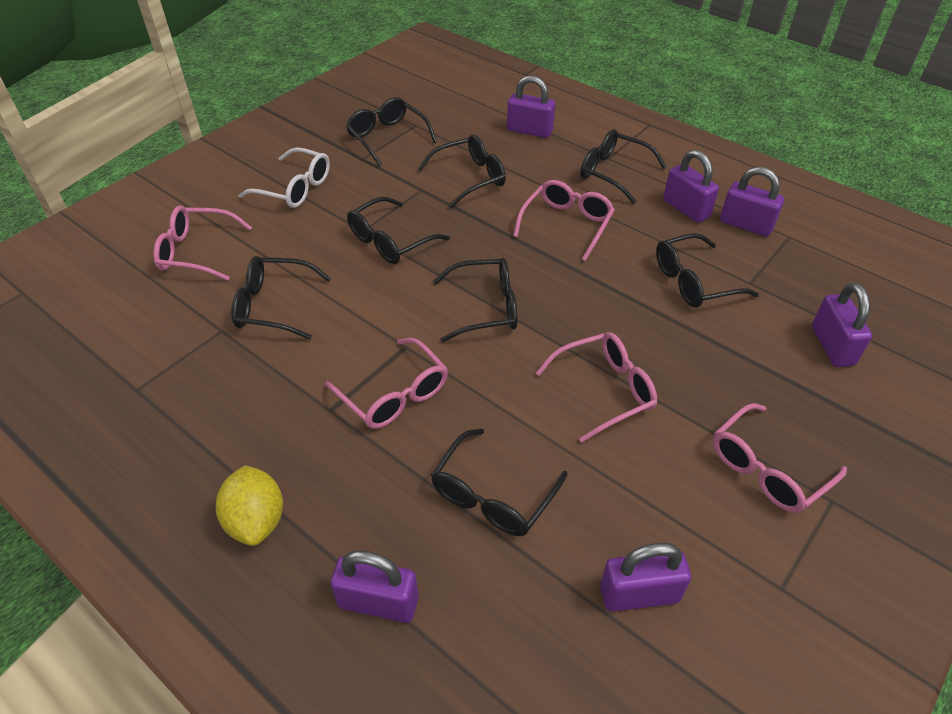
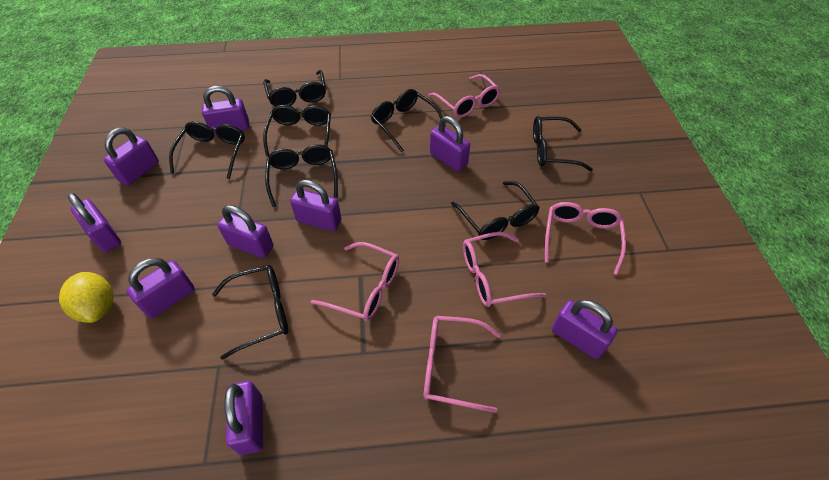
purple padlock: [331,551,419,623] [507,76,555,138] [600,543,691,612] [663,150,719,223] [720,167,784,237] [812,283,872,367] = 6 -> [68,193,121,252] [103,127,159,186] [127,258,195,318] [202,86,249,135] [217,205,274,258] [224,381,263,455] [290,180,342,231] [430,116,470,172] [552,299,617,359] = 9
white glasses: [238,147,330,208] = 1 -> none = 0

